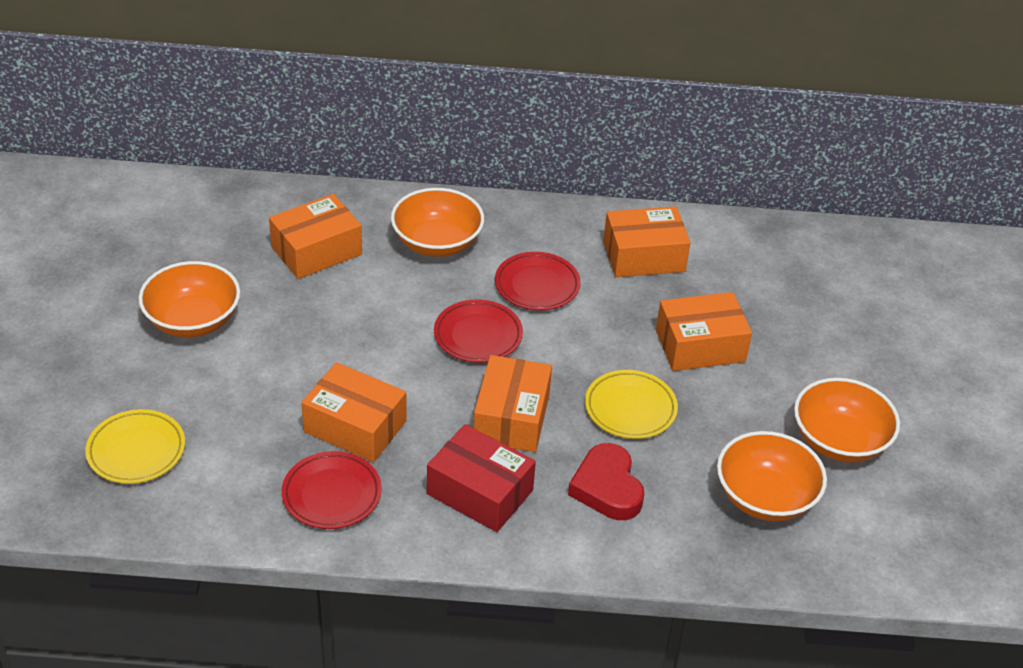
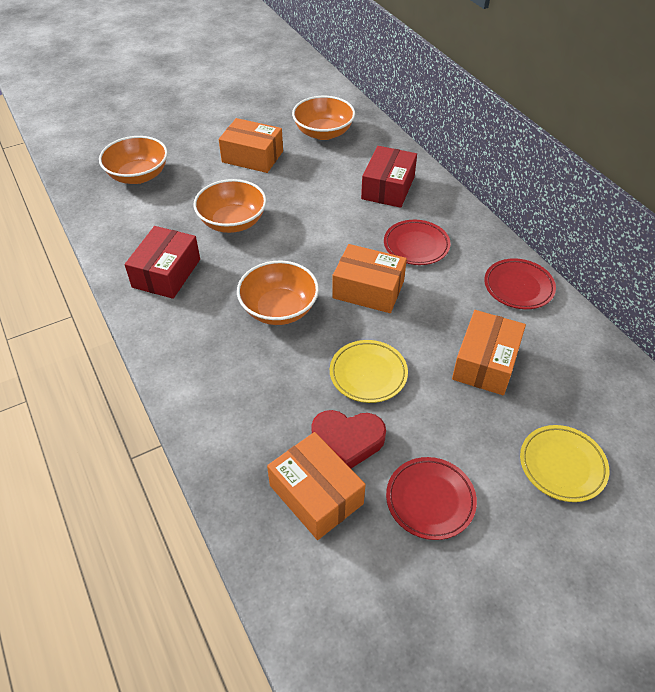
orange box: [269,194,362,279] [301,362,406,462] [474,355,552,452] [603,206,690,277] [656,292,752,371] = 5 -> [219,118,283,173] [267,432,366,540] [332,244,407,313] [452,310,526,395] = 4
red box: [427,424,536,532] = 1 -> [124,226,200,299] [361,146,417,208] = 2

